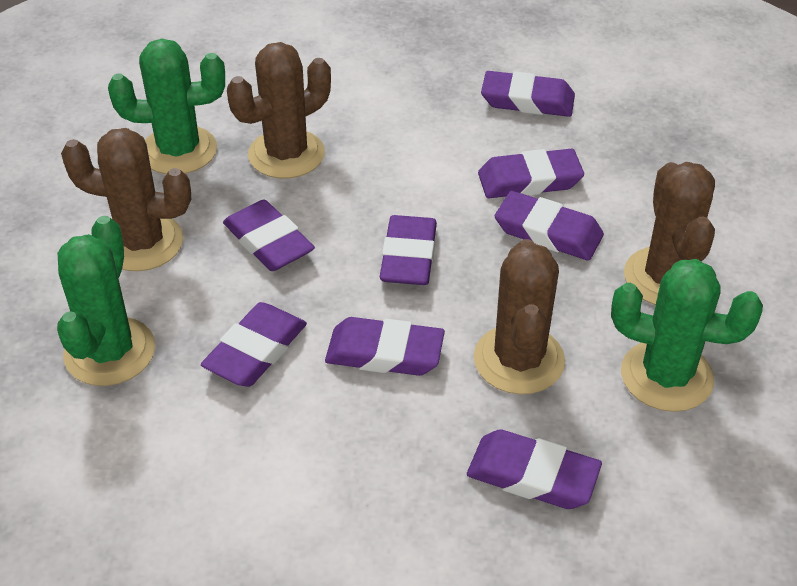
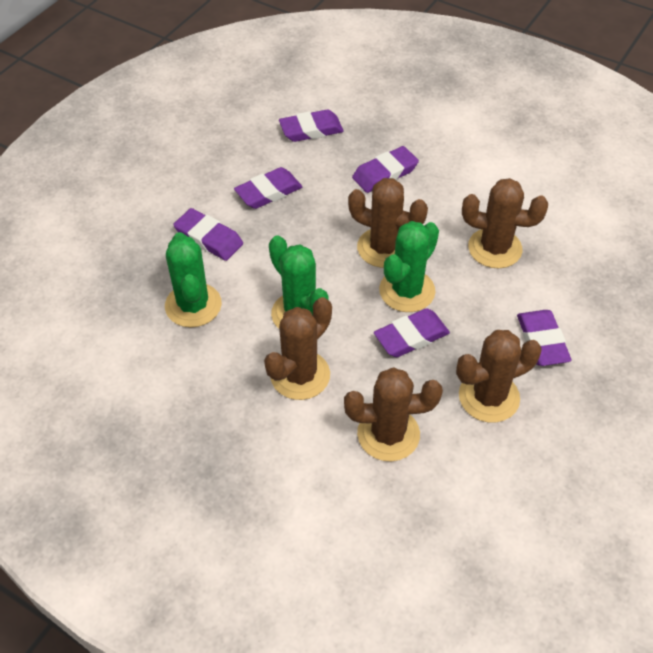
brown cactus: [61,128,191,271] [227,42,331,178] [474,239,565,394] [624,162,715,305] = 4 -> [264,297,332,400] [344,367,443,461] [348,178,428,268] [456,330,542,423] [462,178,548,268] = 5
purple eraser: [201,302,307,387] [223,200,315,271] [325,317,445,376] [380,215,437,285] [467,429,602,509] [478,149,584,198] [481,71,575,117] [495,191,604,261] = 8 -> [173,208,243,261] [234,167,303,209] [279,109,344,142] [352,146,419,193] [374,308,450,357] [517,310,572,366] = 6

